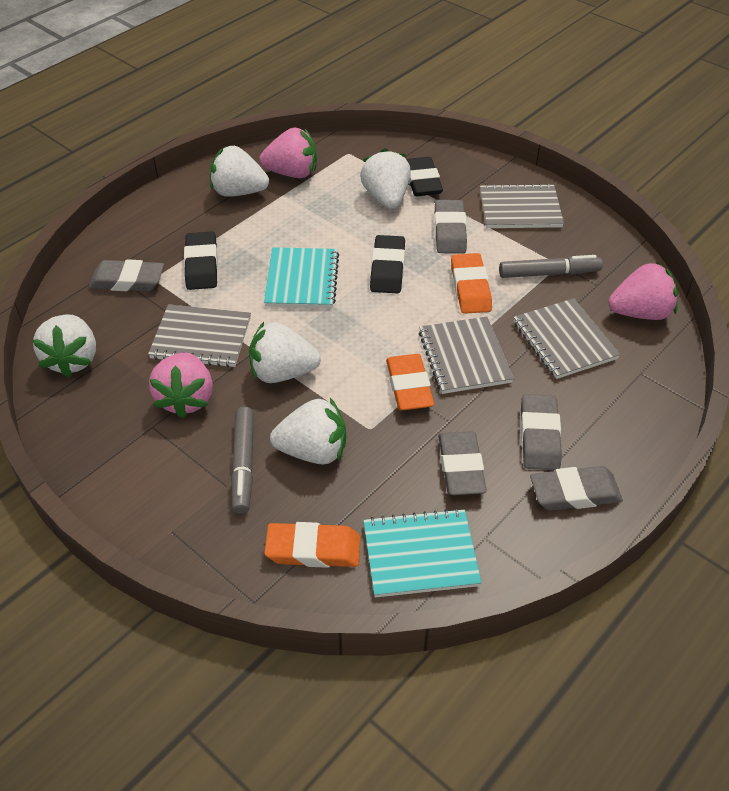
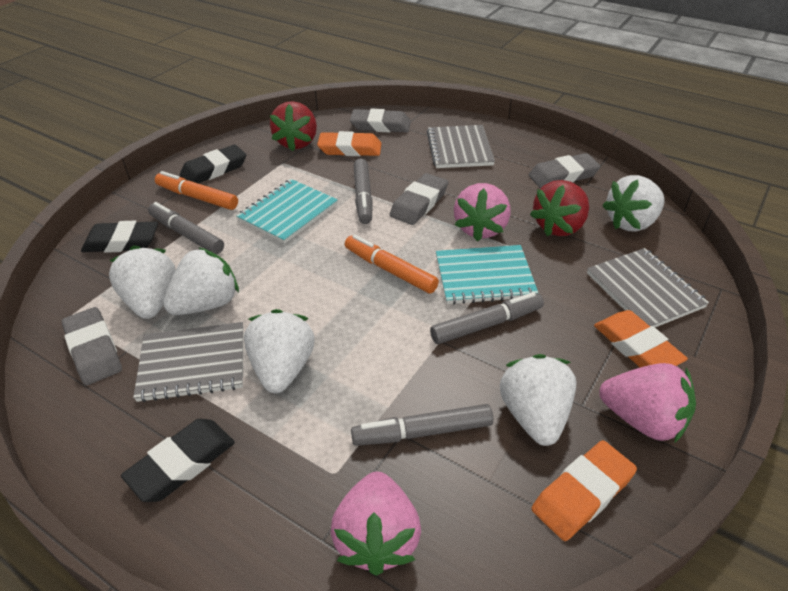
grey eraser: [89,259,164,291] [435,200,467,254] [438,431,487,495] [521,394,562,470] [530,466,623,510] = 5 -> [62,307,122,385] [350,109,411,132] [390,173,448,225] [529,153,601,188] = 4
grey marker: [231,407,254,514] [499,255,603,278] = 2 -> [148,202,224,254] [351,404,493,446] [354,158,373,224] [430,292,544,344] = 4
grey notebook: [148,304,251,367] [419,316,514,394] [480,183,564,228] [513,298,620,379] = 4 -> [133,322,244,402] [427,125,495,168] [587,248,709,327] = 3
orange marker: none = 0 -> [155,171,238,210] [345,235,439,293] = 2
red strawberry: none = 0 -> [270,101,317,152] [530,180,589,236] = 2

